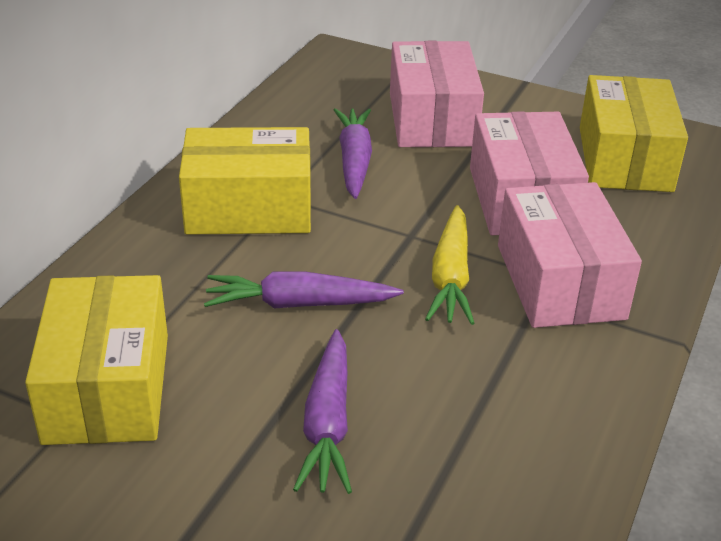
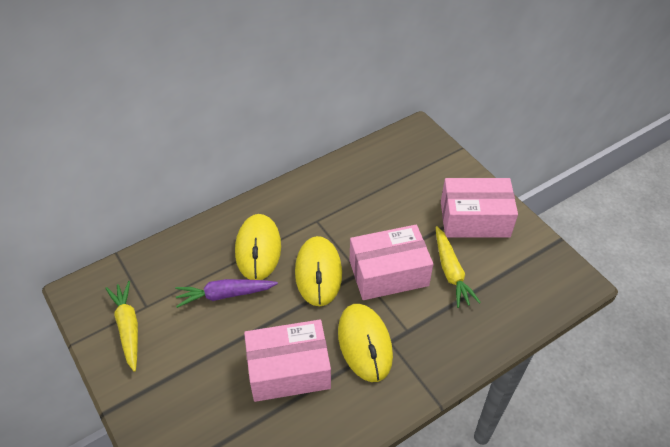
purple carrot: [204,271,404,308] [293,329,352,494] [334,108,372,199] = 3 -> [175,279,278,308] = 1
yellow box: [25,275,168,445] [179,127,311,235] [580,75,688,192] = 3 -> none = 0
yellow carrot: [425,205,474,325] = 1 -> [105,281,138,372] [436,226,481,308] = 2
yellow mouse: none = 0 -> [235,214,281,280] [295,236,342,306] [338,304,393,382] = 3

